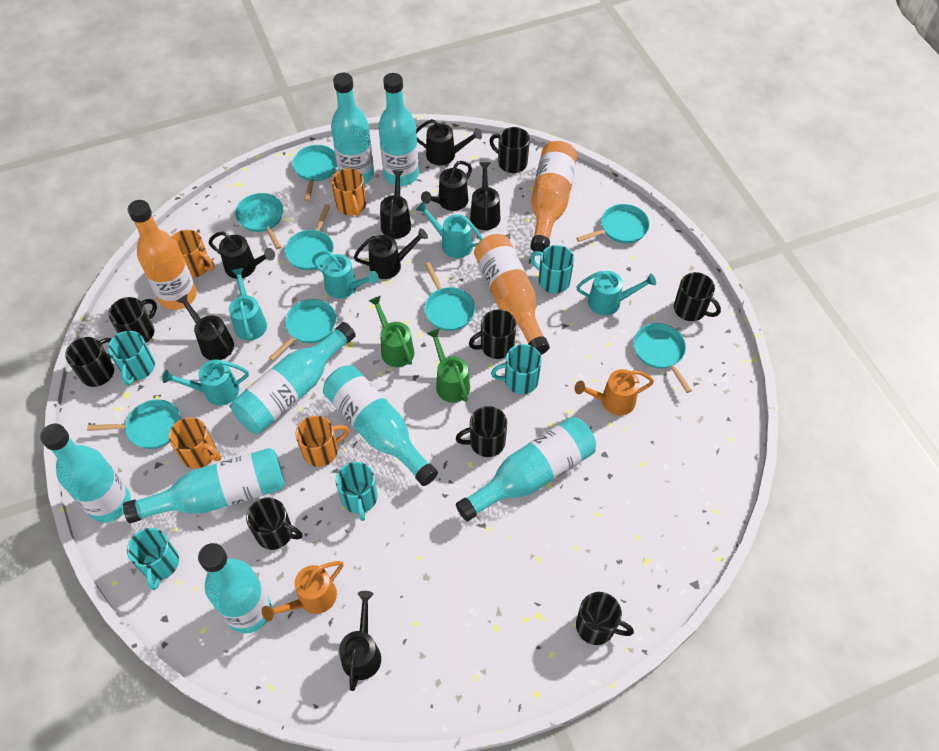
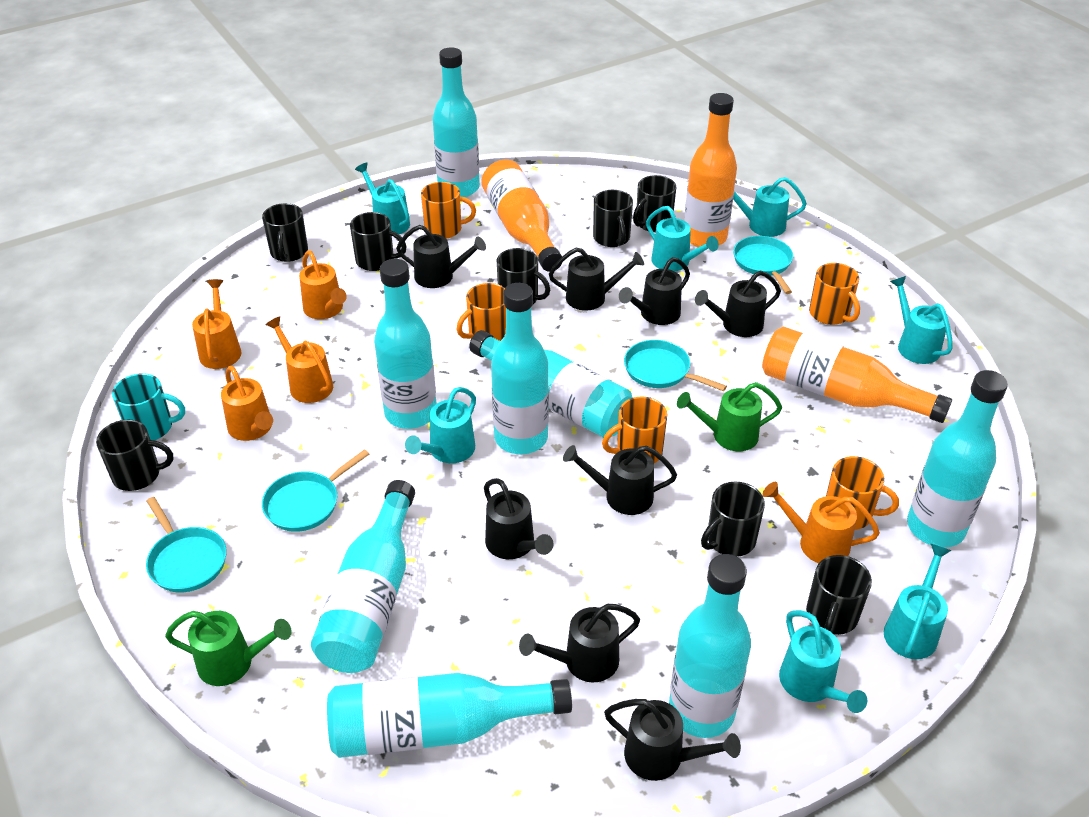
orange mug: [169,417,221,469] [171,230,215,278] [296,416,349,467] [331,168,366,216] = 4 -> [421,182,476,239] [457,283,506,341] [602,397,667,463] [809,263,860,325] [826,456,899,530] = 5
orange watering can: [262,561,343,621] [575,369,654,415] = 2 -> [192,279,241,369] [221,366,273,441] [265,316,333,403] [299,251,347,319] [762,482,880,563] = 5
turquoise mug: [108,331,155,385] [127,528,179,590] [336,462,378,521] [491,344,542,394] [530,245,574,294] = 5 -> [112,373,185,440] = 1
turquoise pan: [87,399,181,449] [235,193,283,249] [269,299,337,361] [285,204,334,270] [292,145,337,201] [424,262,475,331] [576,204,650,243] [634,323,692,393] = 8 -> [146,497,227,592] [262,449,369,532] [624,340,727,391] [733,236,793,294] = 4
turquoise watering can: [162,360,249,406] [229,268,267,341] [312,251,379,299] [416,201,483,258] [576,271,656,316] = 5 -> [355,163,410,234] [405,387,476,463] [646,206,719,271] [733,177,807,237] [779,610,867,713] [884,544,951,659] [890,276,953,364] = 7

